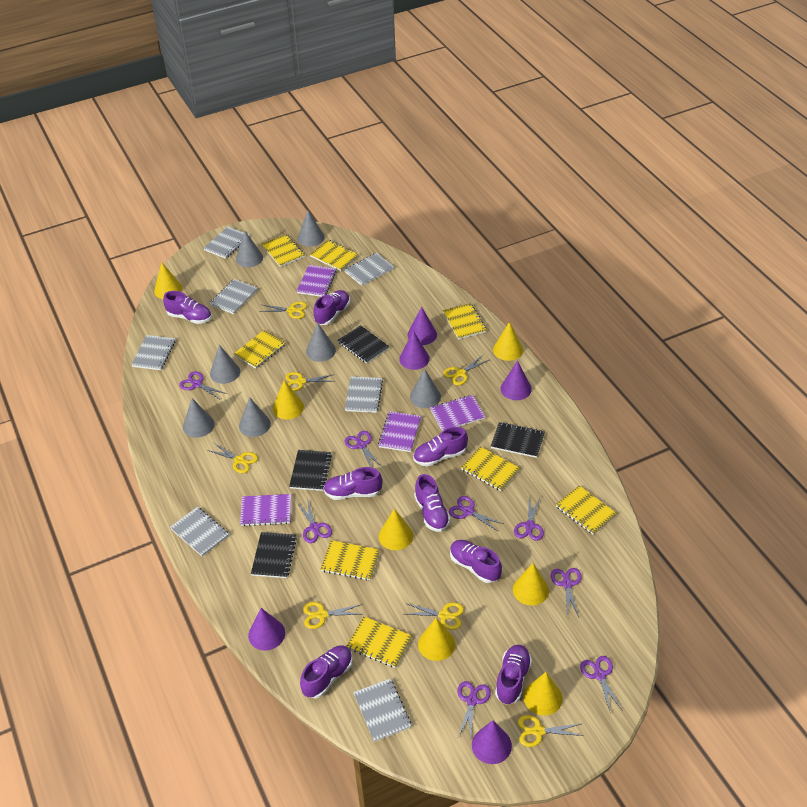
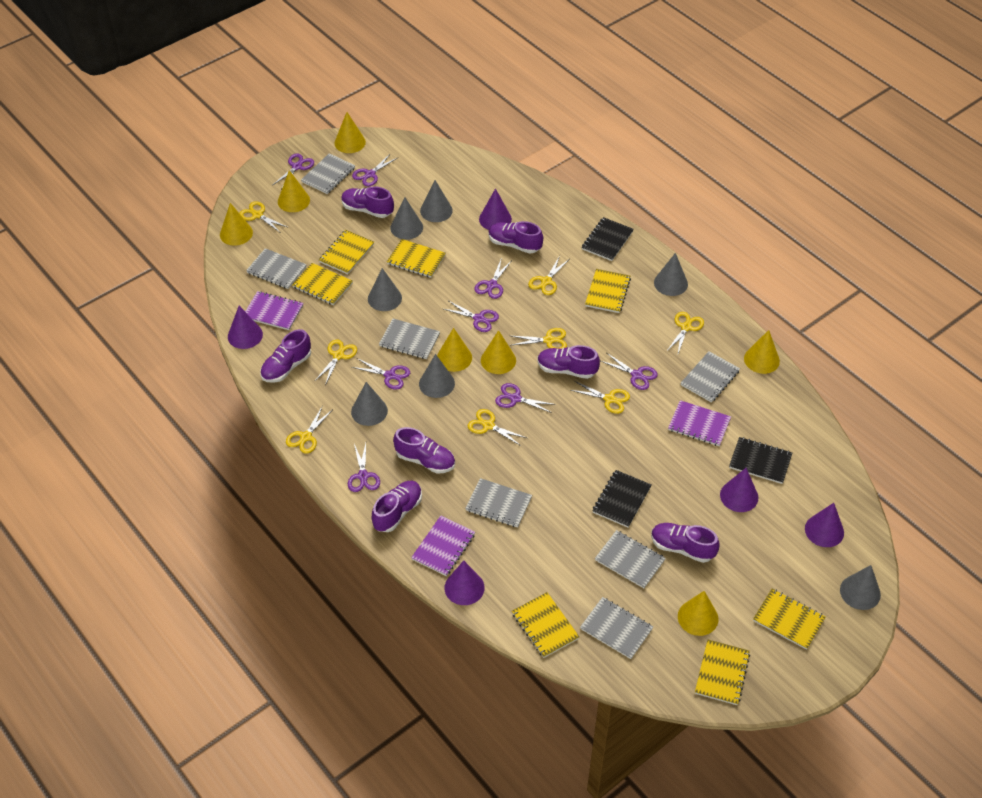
black notebook: [251,532,297,578] [289,450,332,491] [338,325,389,364] [491,422,545,458] = 4 -> [582,217,634,261] [592,470,652,528] [729,437,792,484] = 3
purple notebook: [240,494,291,526] [297,265,337,297] [378,411,421,452] [430,395,485,431] = 4 -> [245,291,303,330] [411,516,475,576] [668,400,731,446] = 3
purple shoe: [163,291,212,324] [300,645,353,699] [314,290,350,325] [323,467,383,500] [413,427,468,467] [414,474,451,532] [450,540,502,583] [495,645,532,705] = 8 -> [260,329,311,383] [341,186,394,218] [372,481,422,532] [393,427,455,474] [488,221,543,254] [537,345,600,379] [651,523,720,563] = 7
yellow notebook: [234,330,286,369] [262,234,305,267] [310,240,359,271] [321,540,380,581] [346,616,412,668] [443,303,487,340] [461,447,520,491] [556,485,617,535] = 8 -> [292,263,353,305] [319,230,374,274] [387,239,446,278] [512,592,579,658] [585,269,631,313] [695,640,750,705] [753,589,826,650] = 7
yellow scissors: [207,443,258,473] [259,302,307,319] [285,372,335,391] [303,602,362,629] [405,602,464,630] [443,355,489,385] [518,715,584,747] = 7 -> [239,201,287,233] [286,405,332,454] [315,340,357,385] [467,409,527,446] [512,328,567,349] [528,256,568,295] [571,381,630,414] [667,312,704,353] = 8

